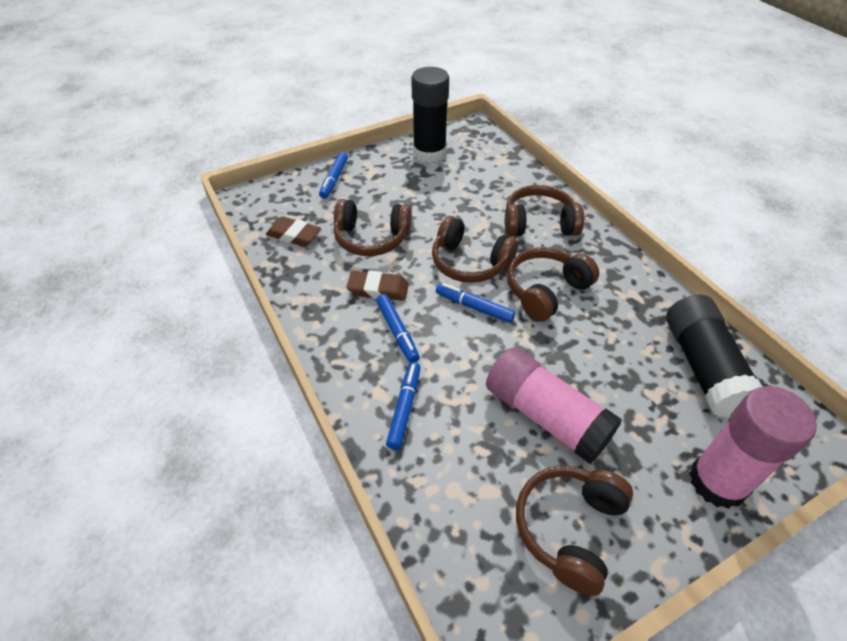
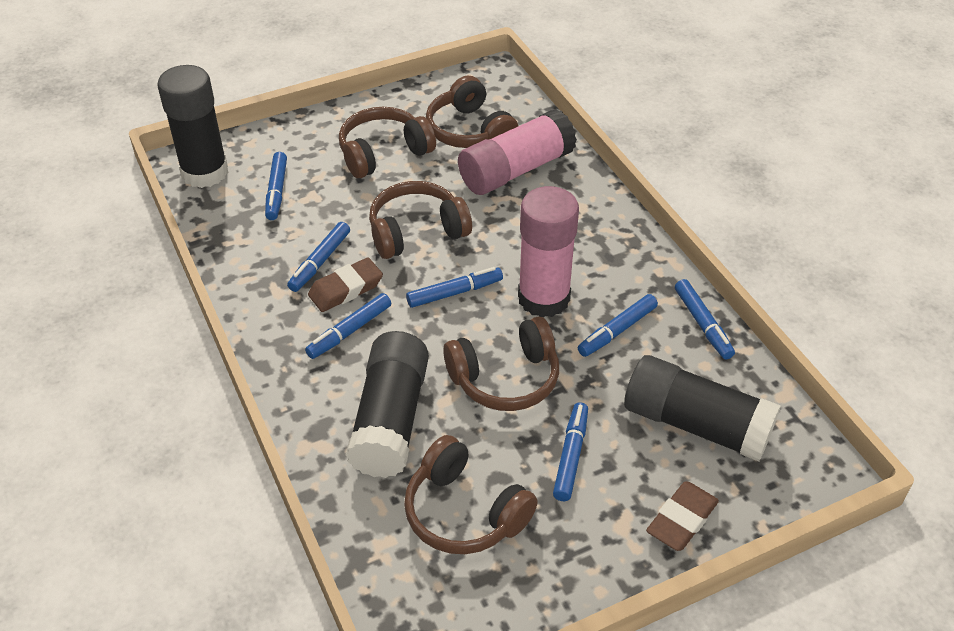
black glue stick: [411,67,449,163] [666,295,762,418] = 2 -> [157,65,228,188] [346,331,429,478] [624,355,781,461] = 3
blue marker: [319,152,348,199] [376,294,420,363] [386,362,421,450] [436,283,515,323] = 4 -> [265,152,287,220] [287,222,350,292] [305,293,391,359] [406,267,503,308] [553,402,588,501] [578,294,658,357] [675,279,735,359] = 7

